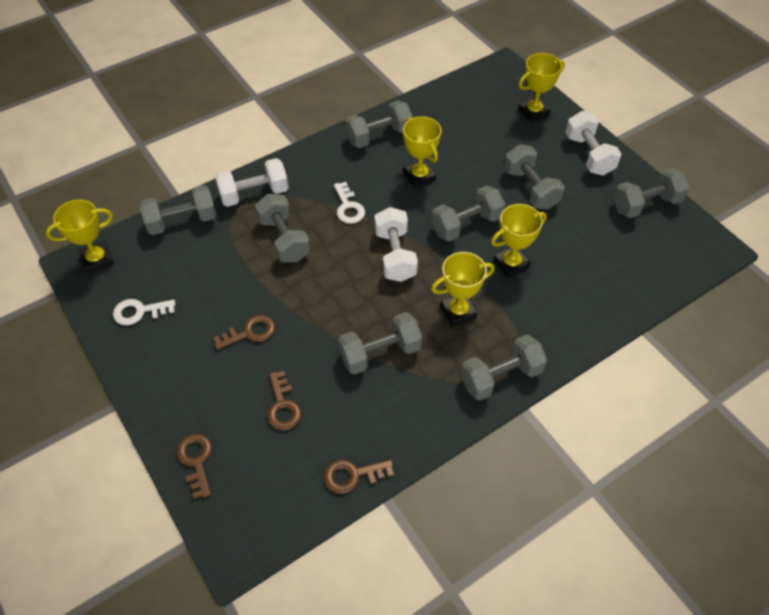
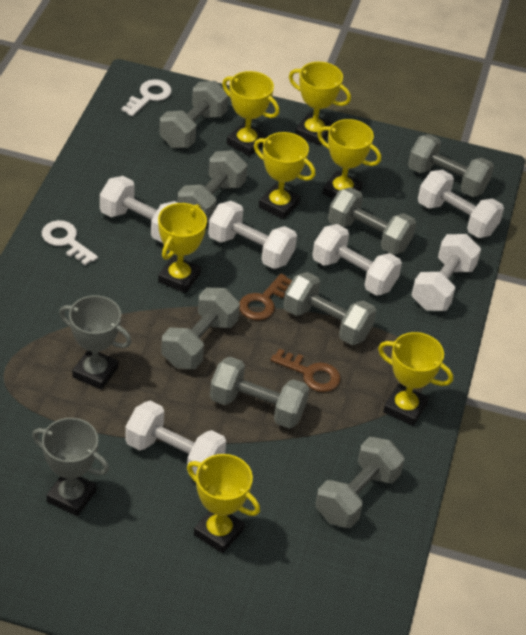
brown key: [177,434,212,499] [213,315,276,350] [267,371,302,430] [324,460,394,494] = 4 -> [239,274,292,320] [271,348,341,392] = 2
grey trophy: none = 0 -> [32,418,109,516] [59,295,132,390] = 2
white dumbbell: [215,158,289,207] [374,207,418,282] [565,111,622,176] = 3 -> [100,176,177,243] [125,401,226,474] [208,201,297,269] [312,224,402,296] [412,234,481,311] [418,170,504,238] = 6
yellow trophy: [46,199,114,274] [403,116,441,188] [431,252,495,327] [491,204,547,278] [518,53,565,123] = 5 -> [158,203,207,293] [187,454,260,553] [222,71,279,156] [254,132,315,219] [289,62,351,145] [317,119,381,199] [378,332,453,426] = 7

